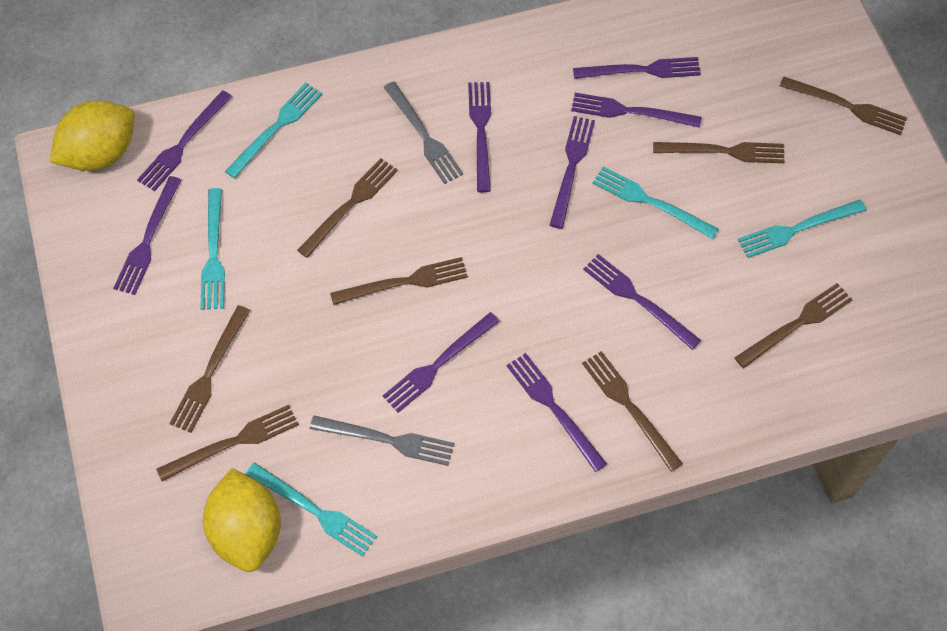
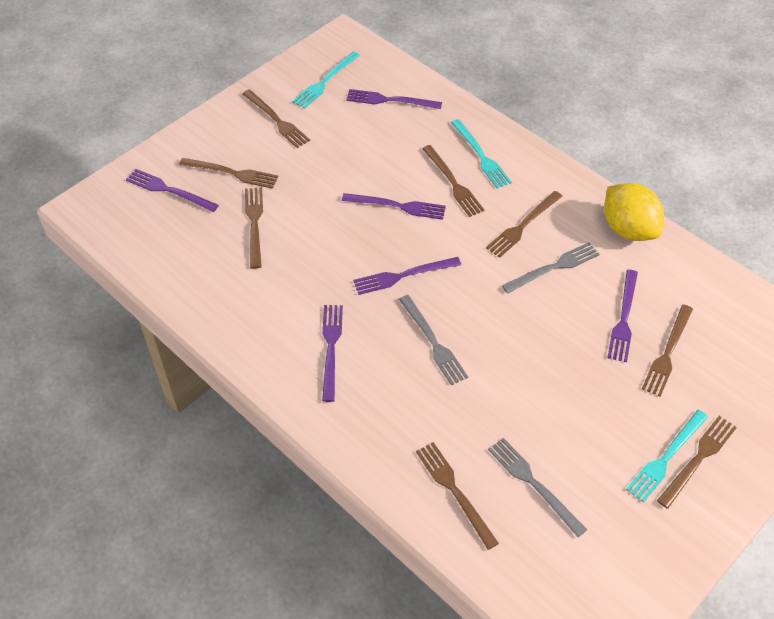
grey fork: [310,416,454,466] [384,81,463,184] = 2 -> [399,295,468,385] [488,438,587,537] [502,242,600,294] = 3
purple fork: [113,176,181,295] [137,90,232,191] [382,312,500,413] [468,82,491,192] [506,353,607,472] [550,116,595,229] [571,93,701,128] [573,57,701,79] [583,254,701,350] = 9 -> [126,169,219,212] [322,305,343,402] [342,193,446,220] [346,89,442,109] [353,257,461,295] [607,270,638,362] = 6
turquoise fork: [200,188,225,310] [225,83,322,178] [246,462,377,557] [593,166,718,239] [738,200,866,258] = 5 -> [292,51,360,109] [451,119,512,189] [626,410,708,503] = 3
yellow lemon: [50,100,135,171] [203,468,281,572] = 2 -> [604,183,664,241] = 1

